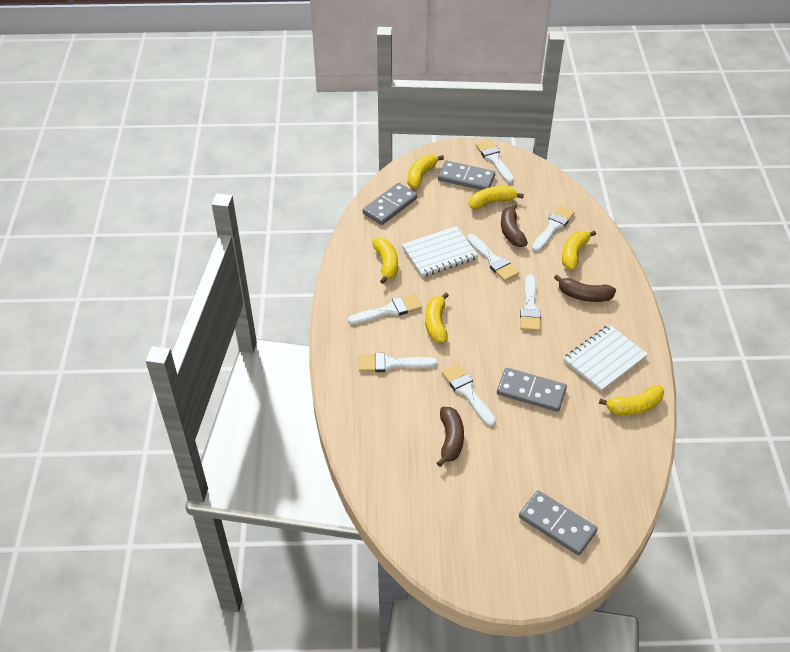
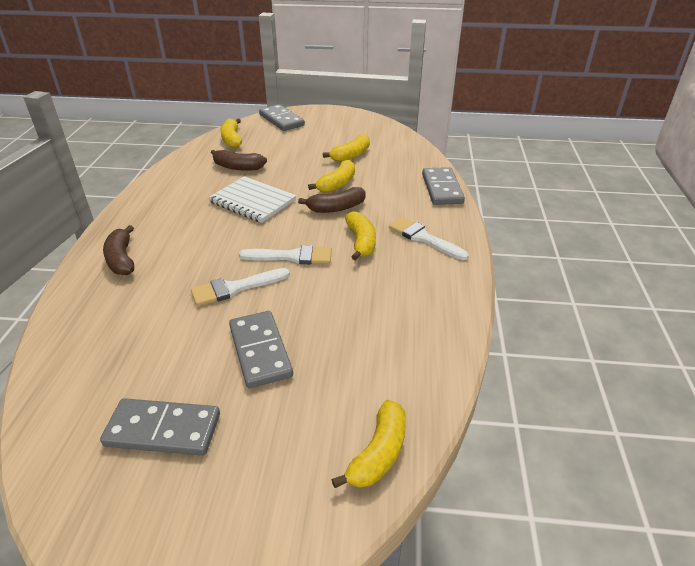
white brush: [348,294,422,325] [359,353,437,372] [442,364,496,426] [467,234,519,281] [476,140,514,183] [520,275,541,331] [532,206,574,252] = 7 -> [191,268,290,306] [239,245,332,264] [389,217,469,260] = 3
white notebook: [402,226,478,277] [563,325,648,392] = 2 -> [208,176,296,223] = 1
yellow banana: [372,238,398,284] [407,155,444,189] [425,293,449,343] [469,186,524,209] [562,230,596,270] [599,385,664,415] = 6 -> [220,119,242,148] [308,159,355,193] [323,134,370,162] [331,400,406,488] [345,211,376,261] = 5

